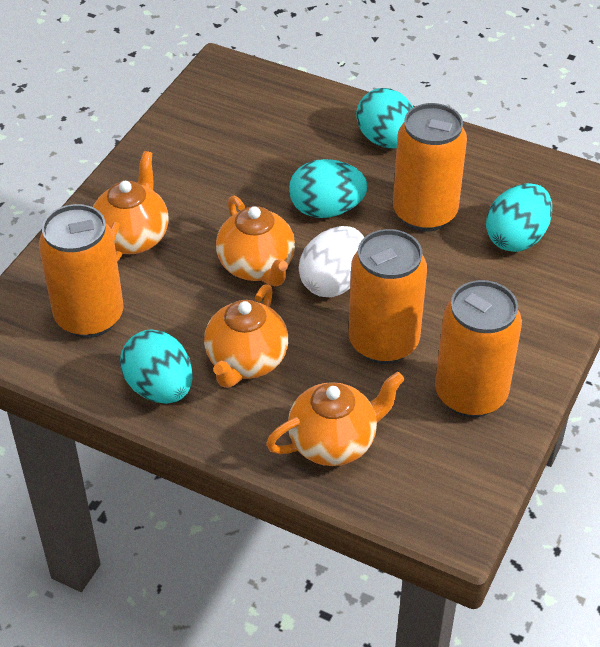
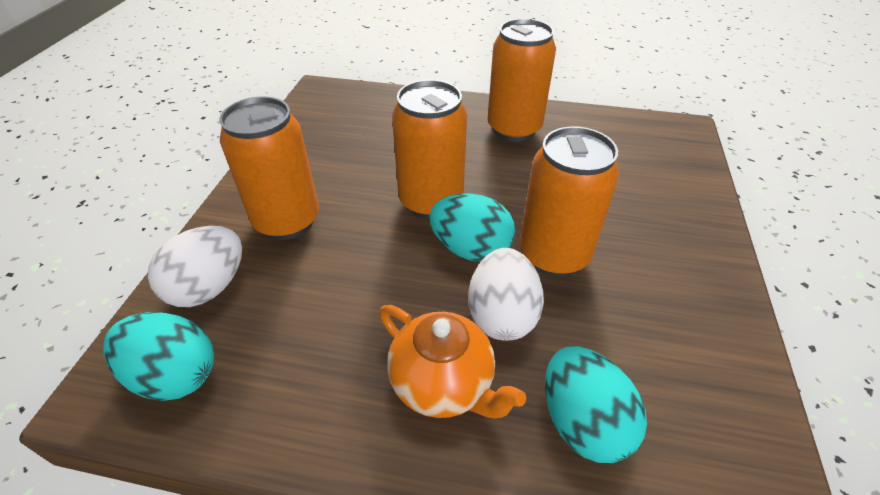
orange teapot: [93,151,169,262] [204,284,288,388] [216,196,295,286] [266,372,405,466] = 4 -> [379,305,526,419] = 1
turquoise egg: [120,329,193,404] [289,159,368,218] [356,88,414,149] [486,183,552,252] = 4 -> [103,312,214,401] [429,194,515,262] [545,346,647,463] = 3
white egg: [299,226,364,297] = 1 -> [148,226,242,307] [468,248,544,341] = 2

